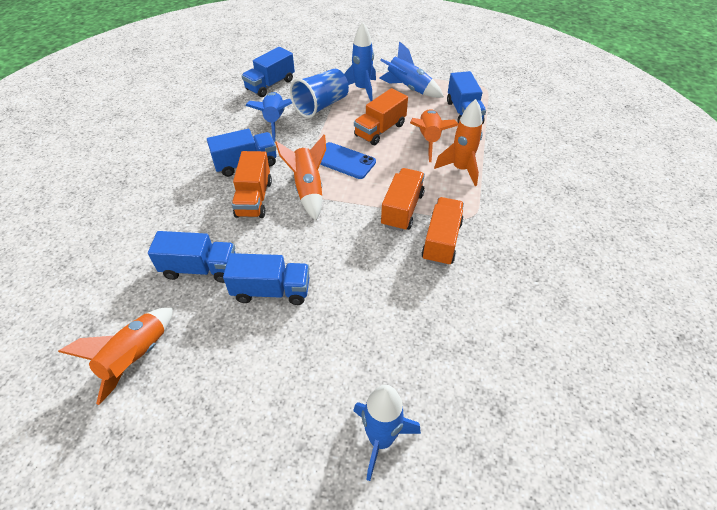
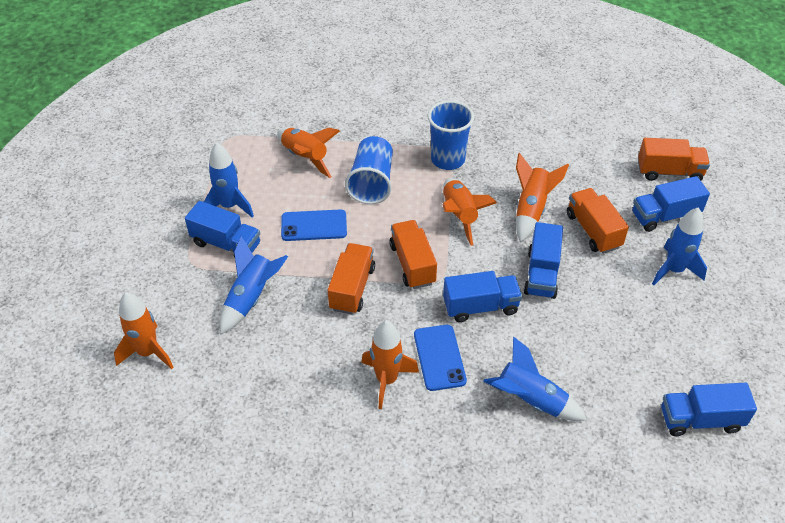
blue cup: [290,69,349,118] = 1 -> [345,136,393,204] [428,100,474,170] = 2
blue phone: [320,142,376,179] = 1 -> [281,209,347,241] [414,325,467,391] = 2
orange rocket: [58,307,173,405] [275,135,326,221] [410,109,458,162] [434,99,483,186] = 4 -> [114,292,173,369] [277,128,340,178] [361,321,419,409] [443,178,497,246] [516,153,569,243] = 5

